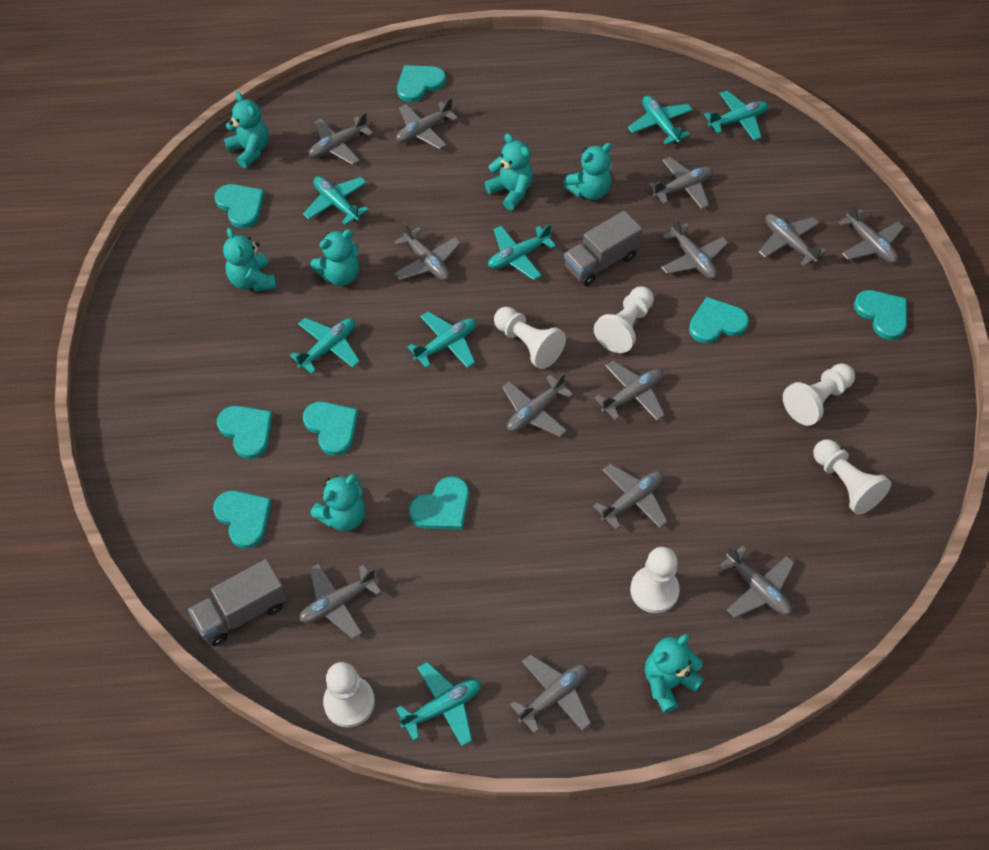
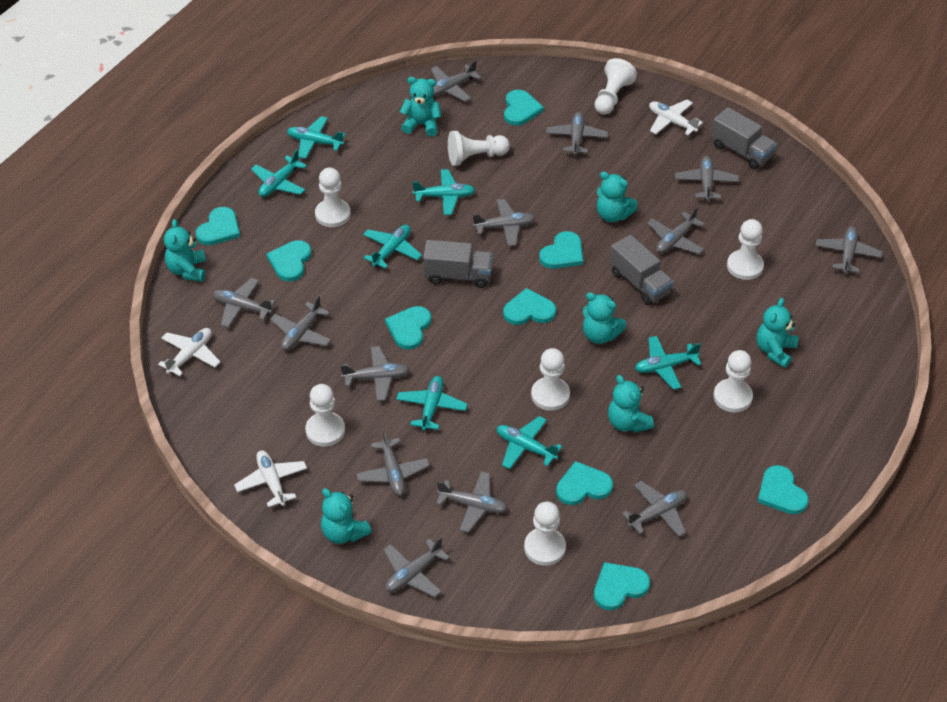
grey truck: [188,559,287,646] [564,211,643,286] = 2 -> [423,240,493,288] [610,235,673,305] [711,107,777,169] = 3
turquoise heart: [213,491,272,549] [214,184,265,228] [217,406,273,459] [303,402,358,456] [397,65,446,102] [409,476,469,530] [689,297,749,343] [854,290,907,340] = 8 -> [196,207,240,245] [267,240,312,281] [385,306,431,350] [503,288,556,325] [504,90,544,126] [539,231,583,269] [556,461,613,505] [594,562,650,610] [758,465,809,514] = 9
white pawn: [323,662,375,728] [494,307,566,369] [594,286,654,353] [630,547,680,613] [783,363,855,426] [813,439,891,515] = 6 -> [305,384,345,447] [315,167,351,227] [448,131,510,166] [524,501,566,566] [531,348,570,411] [594,58,637,115] [714,350,753,412] [727,219,764,280] = 8
white plane: none = 0 -> [158,328,220,376] [234,450,307,507] [649,100,703,135] = 3

